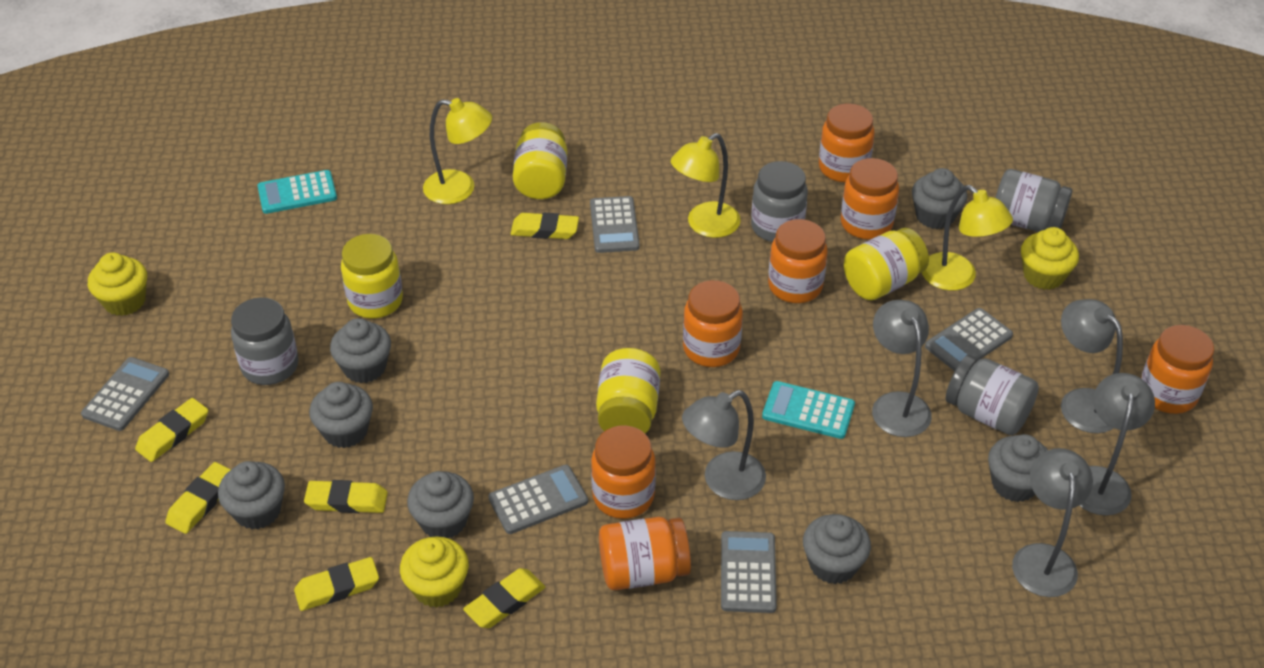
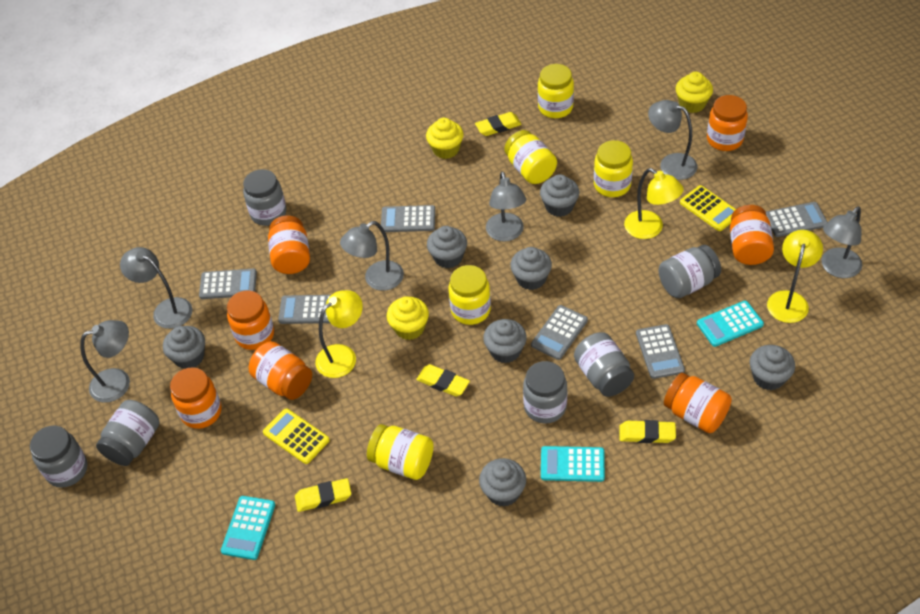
grey calculator: [81,357,169,431] [489,465,588,534] [590,196,640,253] [721,531,777,613] [925,308,1013,371] = 5 -> [199,269,257,299] [278,295,331,324] [381,205,435,232] [531,305,588,360] [636,324,685,379] [766,202,827,237] = 6
grey jar: [231,298,299,385] [751,161,808,242] [946,355,1039,435] [995,169,1072,232] = 4 -> [30,426,88,488] [96,400,160,466] [243,169,286,226] [523,361,567,424] [574,332,634,397] [659,245,721,298] = 6
grey lamp: [682,390,766,500] [872,300,932,437] [1012,448,1093,597] [1061,299,1123,433] [1079,373,1155,516] = 5 -> [80,320,130,403] [120,247,192,329] [340,221,404,291] [486,171,526,242] [648,100,697,180] [822,207,862,278] = 6
turquoise calculator: [257,170,337,214] [762,381,855,439] = 2 -> [221,496,275,560] [541,446,605,482] [697,301,764,347] = 3
yellow calculator: none = 0 -> [263,408,330,464] [680,185,736,231] = 2
yellow eraser: [135,398,208,462] [166,462,231,534] [294,557,379,611] [304,480,388,513] [463,568,545,628] [510,213,579,239] = 6 -> [295,478,351,512] [416,364,470,397] [475,112,522,136] [619,420,676,443] = 4
yellow jar: [341,234,403,318] [513,122,567,199] [596,348,660,434] [844,228,929,300] = 4 -> [367,424,434,480] [448,265,491,325] [504,130,557,184] [538,64,574,118] [594,140,633,197] = 5

